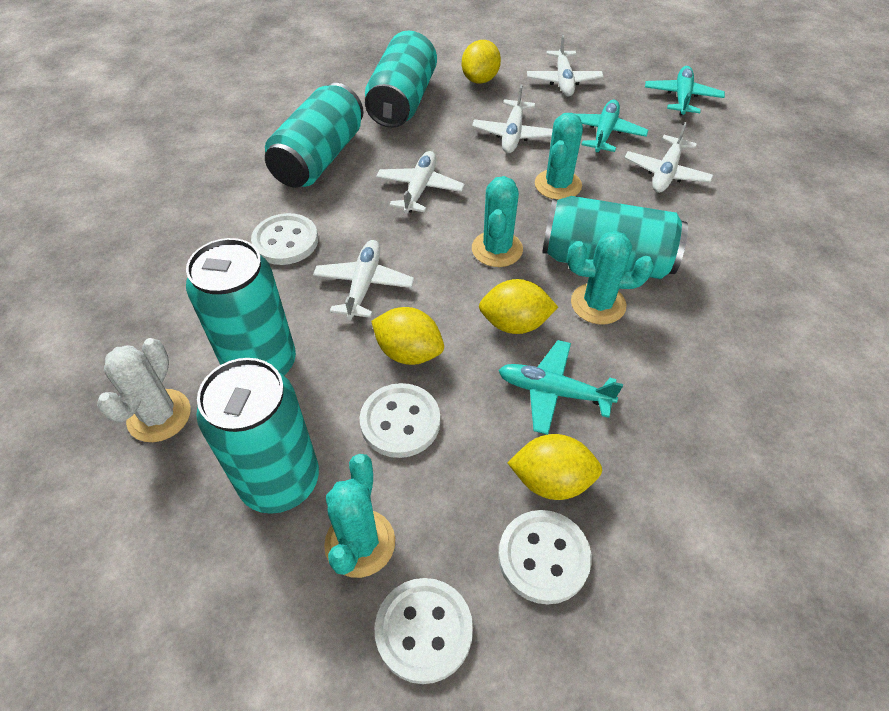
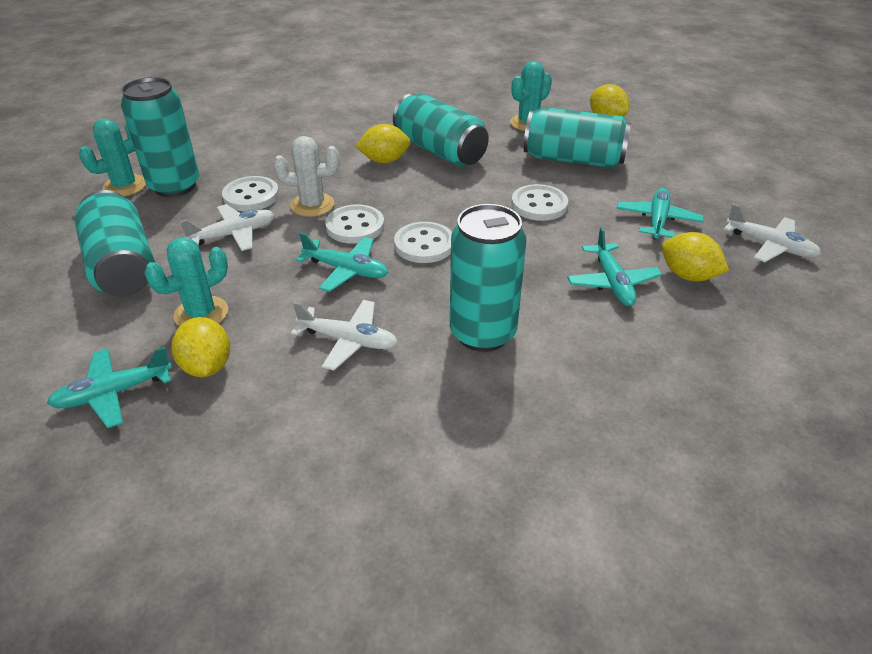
turquoise cactus: [324,454,395,578] [472,176,523,267] [535,113,583,200] [567,231,654,325] = 4 -> [79,119,146,196] [145,237,228,326] [510,61,552,131] = 3
turquoise plane: [499,340,623,435] [575,100,648,153] [645,66,725,116] = 3 -> [47,347,172,428] [296,232,389,292] [567,227,662,306] [616,188,704,239] = 4
white plane: [313,240,414,320] [376,151,464,214] [472,84,553,153] [527,35,603,97] [625,122,713,193] = 5 -> [180,204,275,251] [291,300,398,370] [724,204,821,262] = 3

